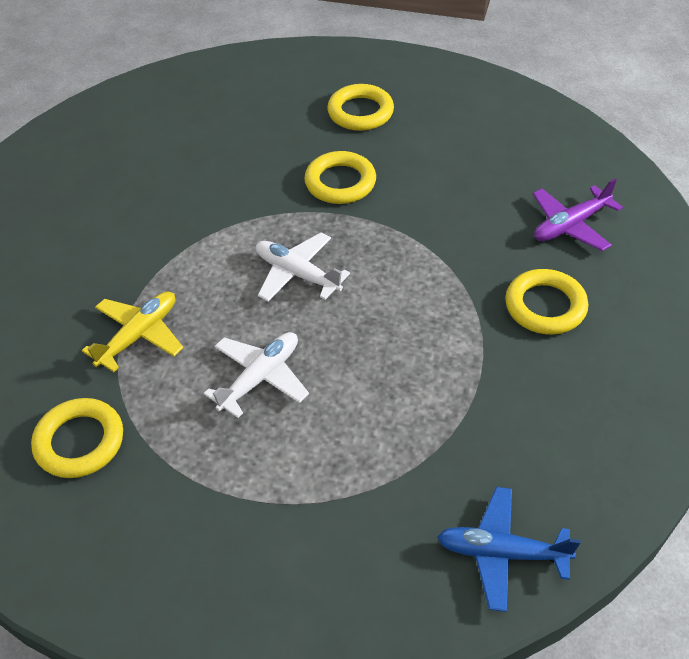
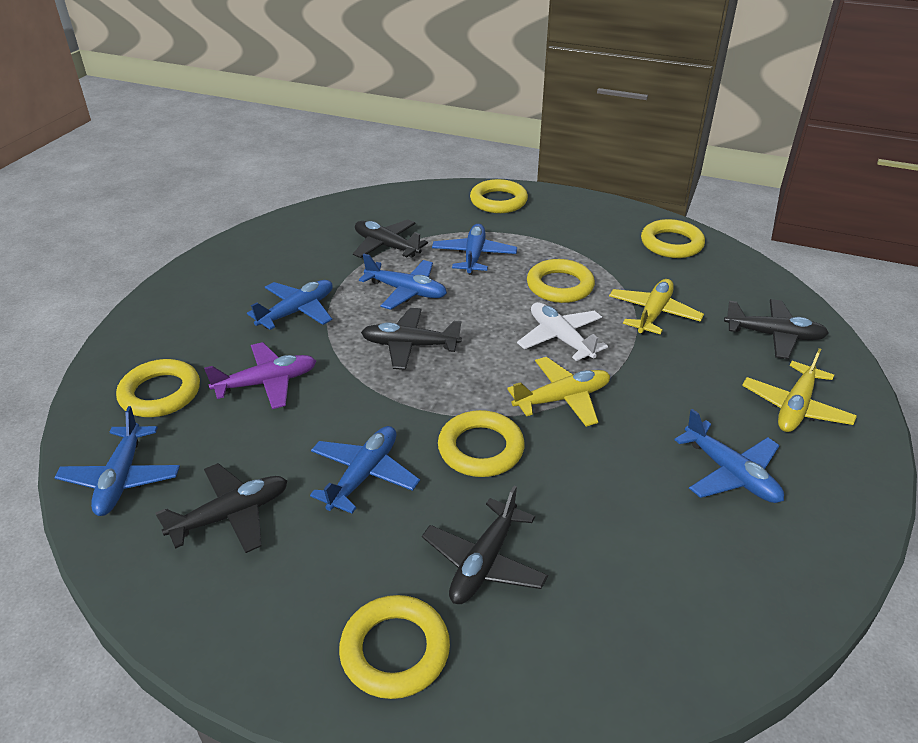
black plane: none = 0 -> [155,463,287,553] [353,219,428,258] [361,308,462,370] [422,486,548,604] [724,299,829,359] = 5
blue plane: [437,487,581,612] = 1 -> [54,406,180,516] [247,280,333,330] [310,426,420,514] [359,254,447,310] [432,224,517,275] [674,409,784,503] = 6
white plane: [204,332,309,418] [256,233,350,301] = 2 -> [517,302,608,361] = 1
yellow plane: [82,291,184,372] = 1 -> [507,357,610,427] [609,279,704,335] [742,348,857,432] = 3
yellow ring: [31,398,123,478] [304,151,376,204] [327,84,394,131] [505,269,588,335] = 4 -> [116,359,200,417] [339,595,450,699] [438,410,525,477] [470,179,528,213] [527,259,595,303] [641,219,705,258] = 6

